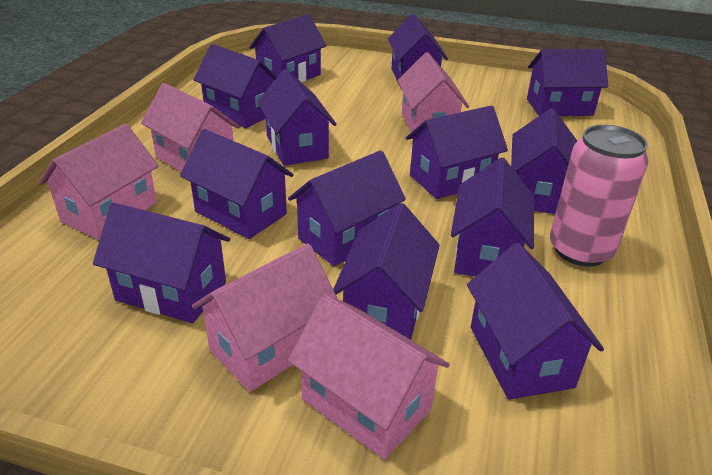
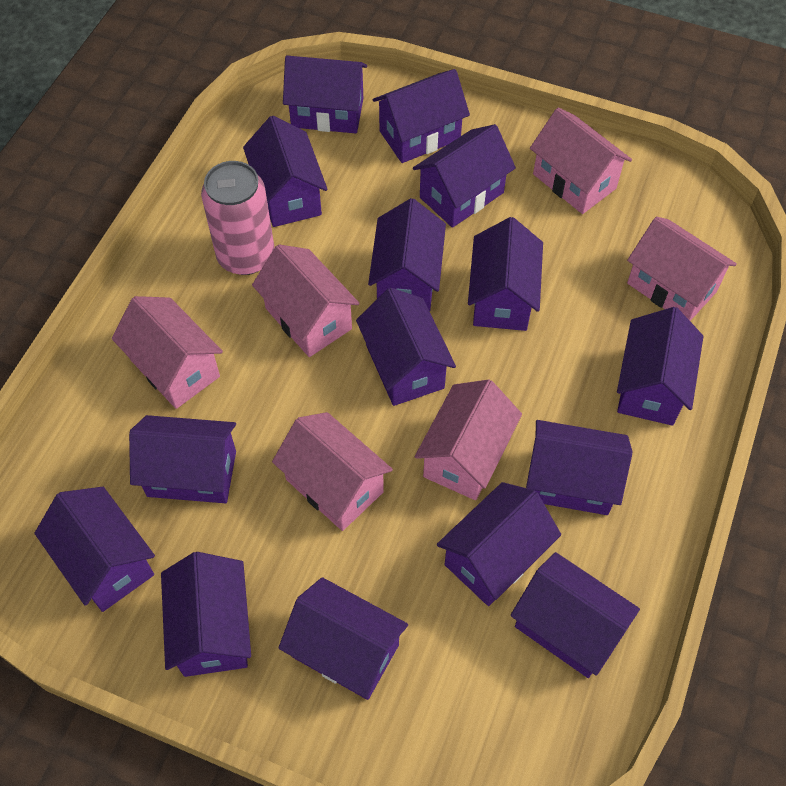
pink house: [39,124,159,240] [141,83,240,172] [192,243,338,392] [288,294,450,460] [397,52,469,132] = 5 -> [112,296,223,409] [252,245,360,357] [272,412,393,531] [415,379,522,500] [530,107,632,214] [627,217,737,321] = 6
purple house: [93,203,230,323] [180,129,294,239] [193,44,277,128] [249,15,327,83] [257,69,337,166] [288,150,406,266] [333,203,440,340] [388,14,448,88] [406,106,508,199] [451,158,534,277] [467,243,604,400] [511,108,577,214] [527,49,608,116] = 13 -> [34,487,155,612] [129,415,236,503] [161,552,251,677] [243,116,328,227] [278,577,408,700] [283,56,367,133] [356,288,456,406] [368,198,446,311] [372,69,470,163] [413,124,516,228] [437,482,561,606] [468,217,543,331] [511,552,640,678] [526,420,633,515] [617,307,704,426] = 15

